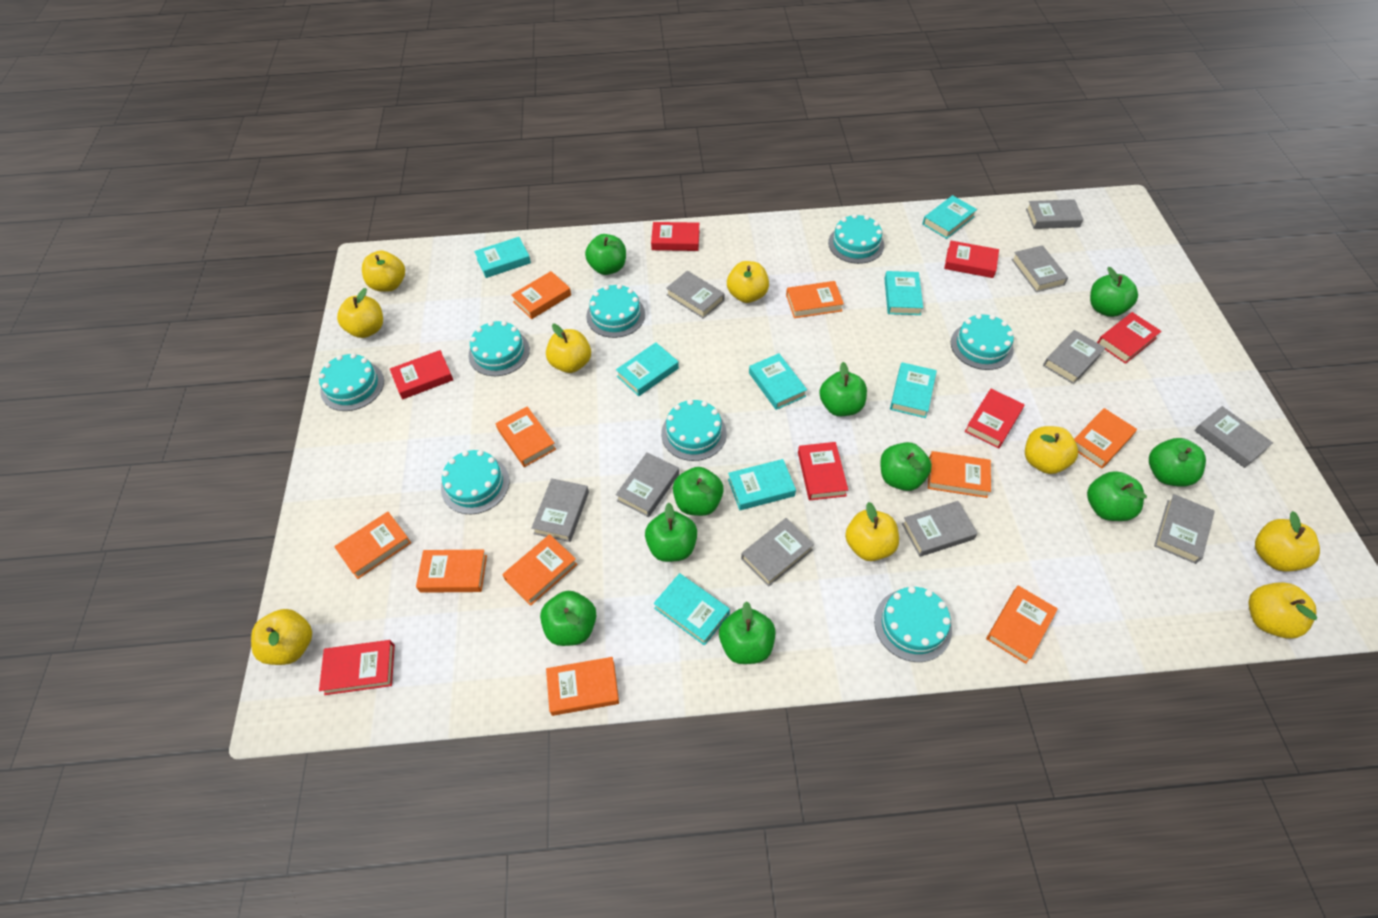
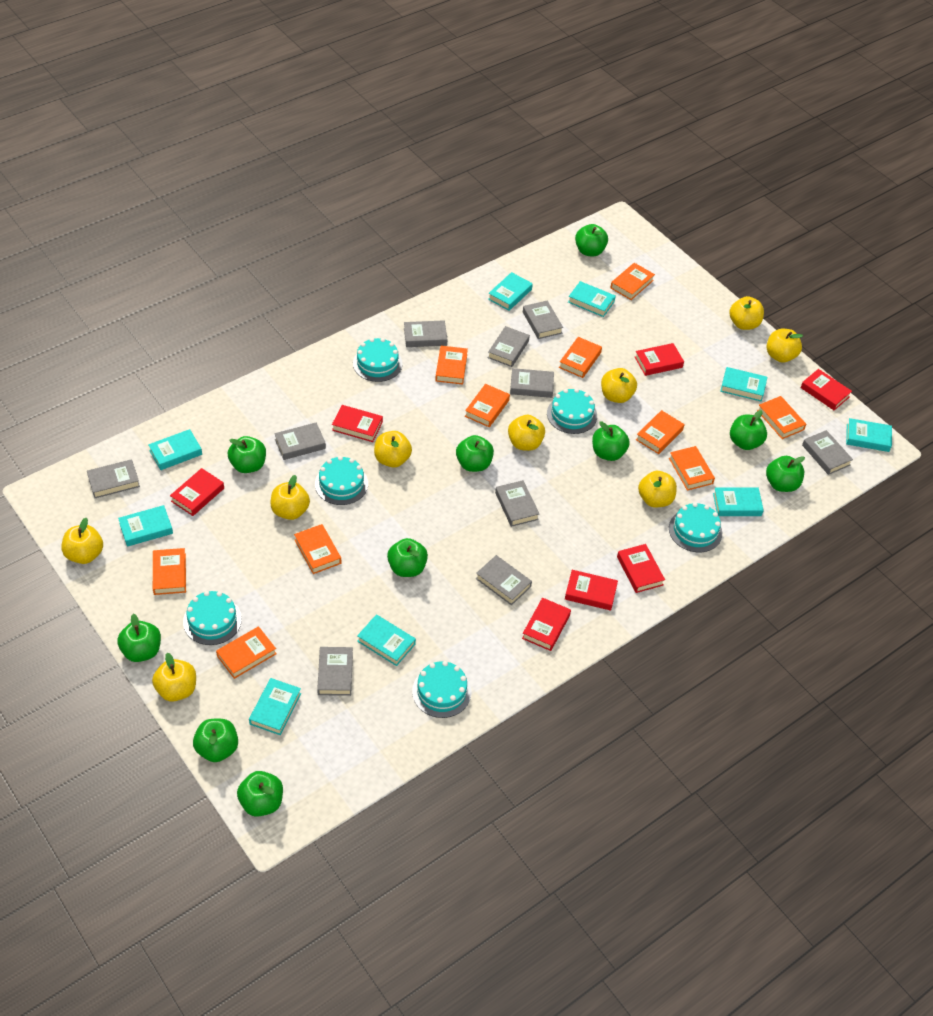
turquoise book: [474,237,531,278] [616,342,679,396] [654,573,730,646] [728,459,796,510] [749,353,807,410] [884,271,923,315] [890,362,937,418] [922,195,977,239] = 8 -> [118,505,173,547] [148,429,202,470] [249,678,301,735] [357,614,416,666] [488,272,533,311] [568,281,616,317] [713,487,764,516] [720,367,767,402] [846,418,892,452] = 9
turquoise cake: [319,353,384,411] [441,450,509,514] [469,321,530,376] [586,284,645,338] [661,399,727,461] [828,214,884,264] [874,586,952,662] [951,314,1014,370] = 8 -> [183,591,242,645] [315,456,368,505] [353,338,402,382] [412,661,471,718] [547,388,597,434] [669,502,722,552] = 6

